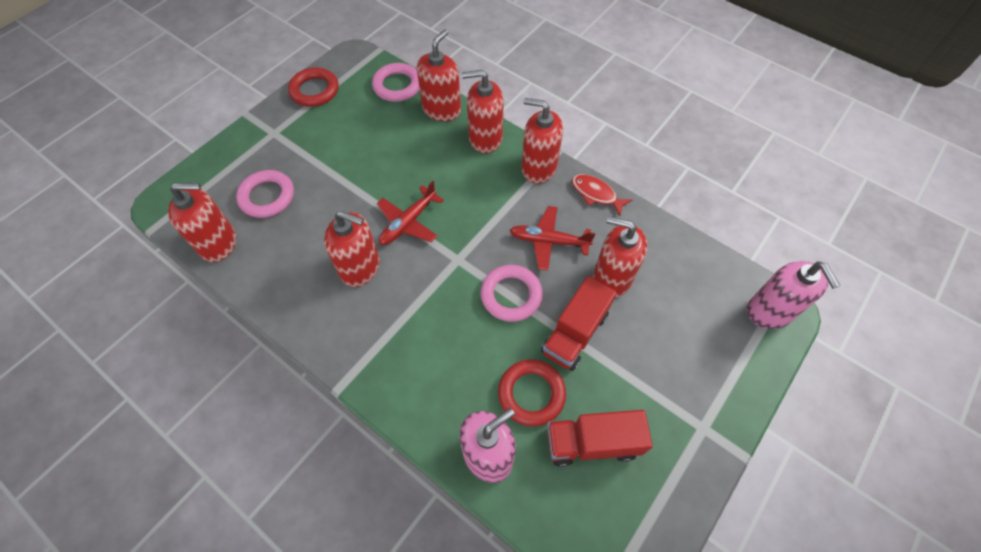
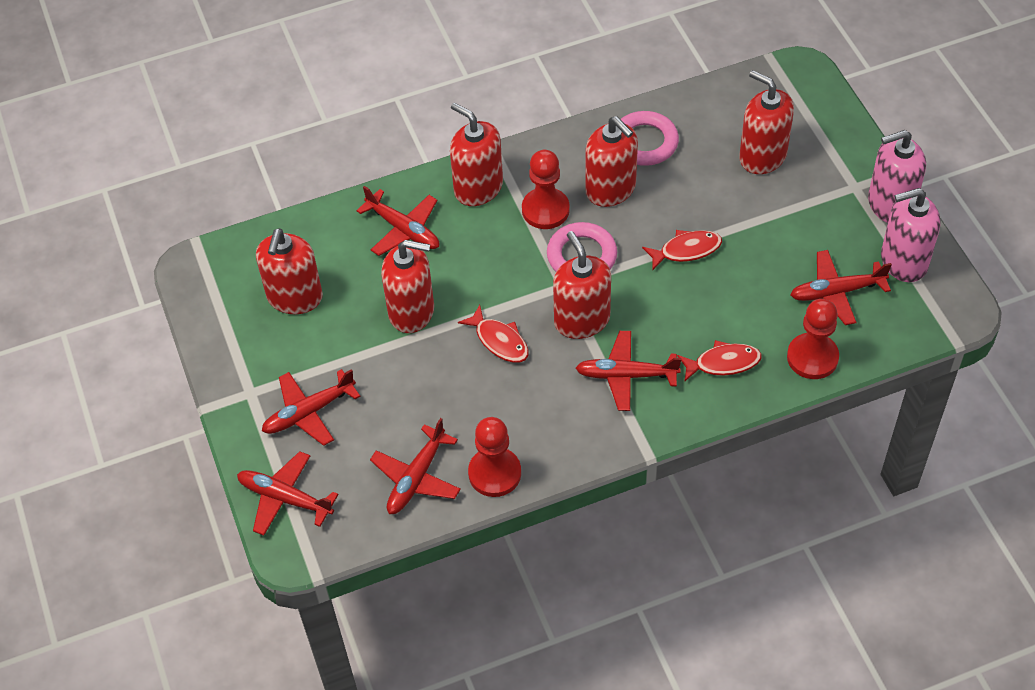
pink ring: [236,170,294,218] [372,63,420,102] [481,265,543,322] = 3 -> [547,222,617,271] [620,111,679,166] = 2
red fish: [572,174,632,216] = 1 -> [458,305,529,363] [642,230,722,271] [677,340,762,382] = 3
red pawn: none = 0 -> [468,417,521,497] [522,150,570,229] [787,299,839,379] = 3
red plane: [377,181,444,245] [509,206,595,270] = 2 -> [237,451,338,536] [262,369,360,446] [356,186,439,256] [370,418,461,514] [576,331,682,411] [791,250,892,325] = 6
red ring: [288,67,339,107] [498,359,566,426] = 2 -> none = 0
red truck: [541,276,617,371] [547,410,653,467] = 2 -> none = 0

